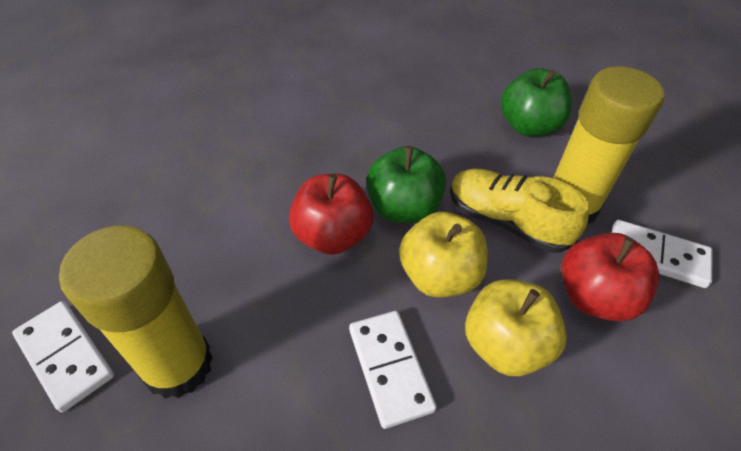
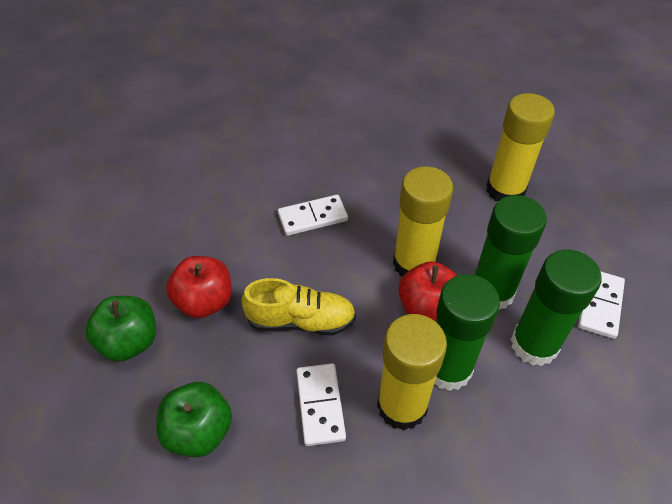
green glue stick: none = 0 -> [434,274,500,391] [475,195,547,310] [510,250,601,366] = 3
yellow apple: [399,212,488,297] [465,279,567,376] = 2 -> none = 0
yellow glue stick: [59,226,213,399] [553,66,664,225] = 2 -> [377,314,447,431] [393,166,453,277] [486,93,555,201] = 3

